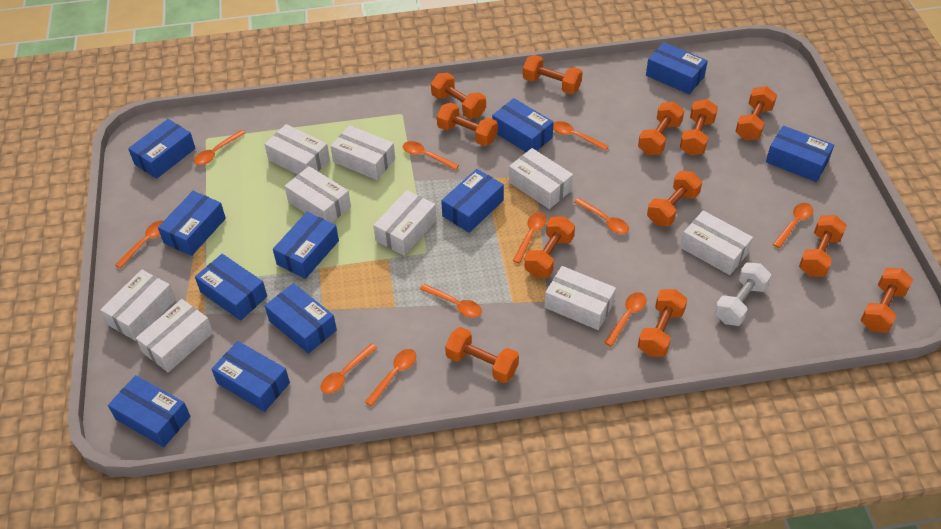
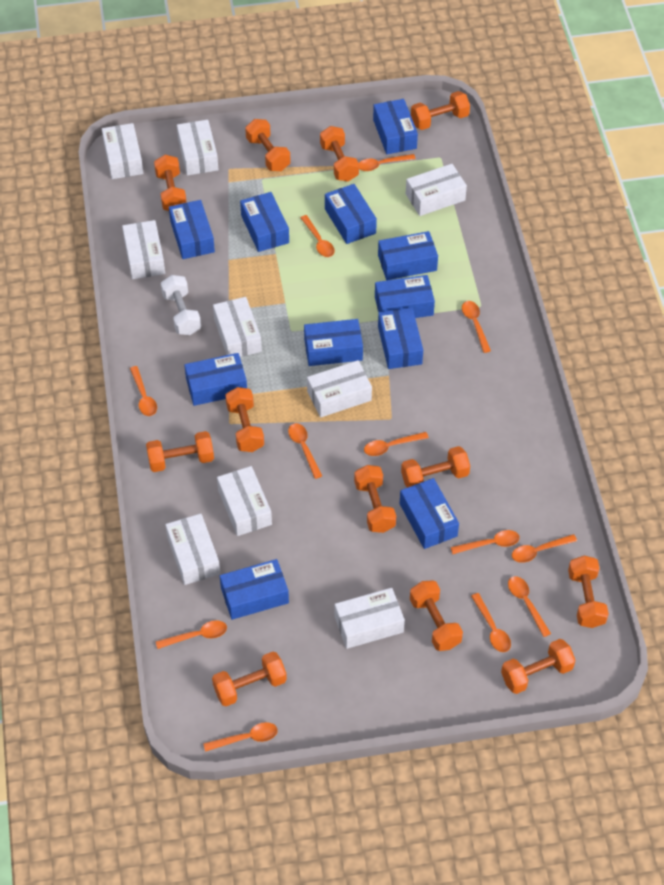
orange spoon: [115,221,163,268] [194,130,245,165] [321,343,377,394] [365,349,416,406] [403,141,459,170] [420,284,482,317] [513,212,547,264] [553,121,609,151] [574,198,629,234] [604,292,647,347] [773,203,813,248] = 11 -> [130,366,157,416] [156,620,227,649] [203,722,278,752] [288,423,322,479] [300,215,335,257] [359,154,416,171] [364,432,429,456] [451,530,520,554] [462,301,491,353] [471,593,511,652] [508,576,551,637] [512,534,577,563] = 12

